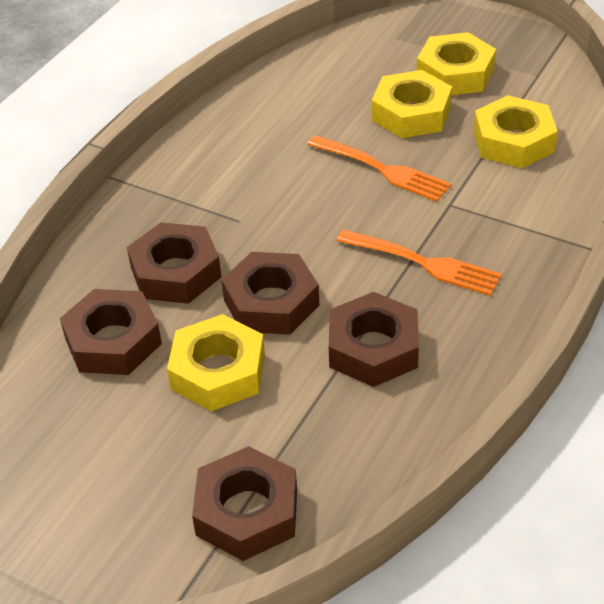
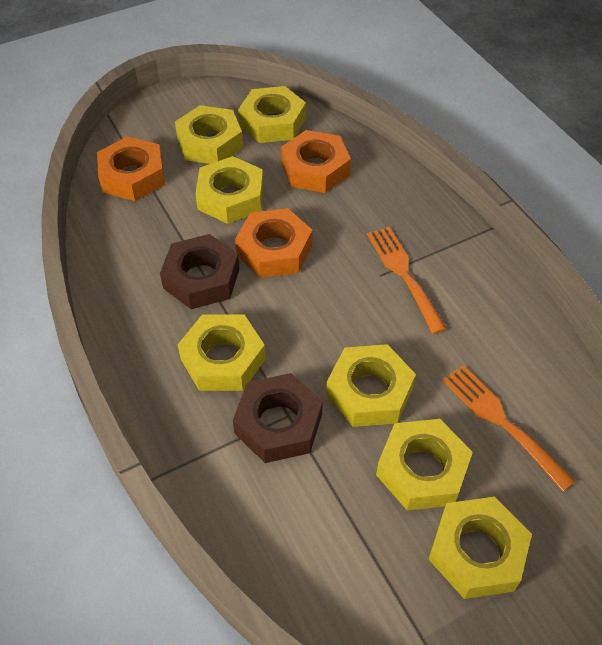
brown nut: [60,289,162,375] [127,222,221,304] [192,446,297,561] [221,252,319,335] [329,292,419,387] = 5 -> [160,234,239,309] [233,373,323,463] = 2
orange nut: none = 0 -> [97,136,165,201] [235,208,313,278] [281,130,351,193] = 3
yellow nut: [167,314,265,411] [372,70,452,138] [417,32,496,95] [474,95,558,168] = 4 -> [175,105,243,164] [178,315,266,391] [195,156,264,224] [238,86,306,143] [326,344,416,427] [376,419,473,511] [428,497,532,599] = 7

